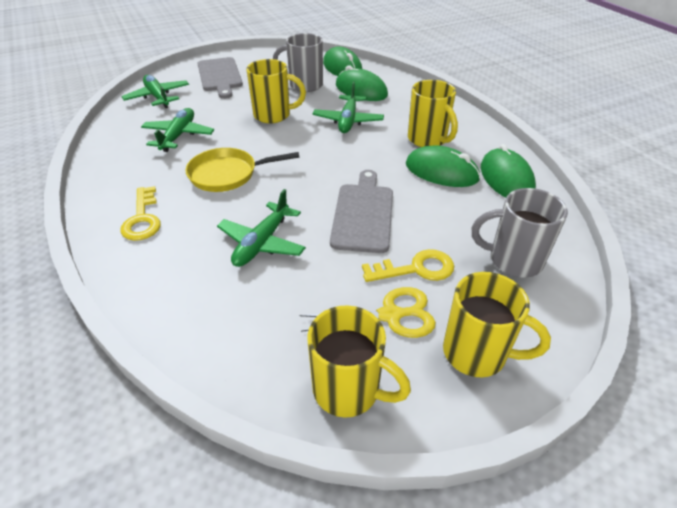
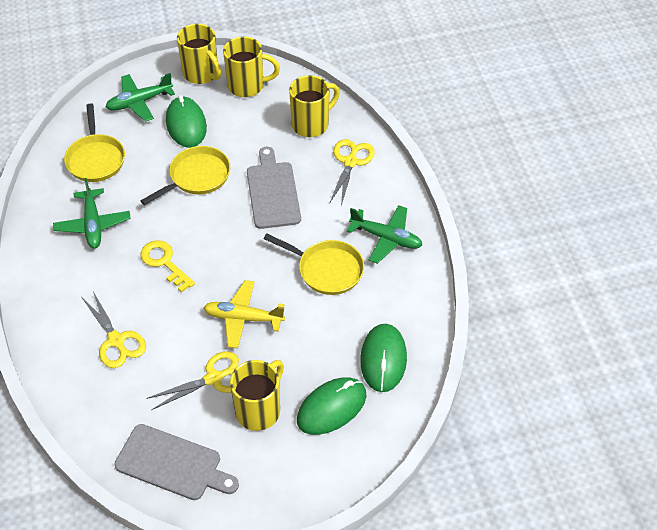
green mouse: [323,47,362,76] [336,66,388,101] [406,146,481,187] [481,144,536,197] = 4 -> [166,95,207,148] [297,377,366,435] [360,324,407,392] = 3
green plane: [121,75,189,108] [141,108,214,152] [217,189,306,267] [313,81,384,133] = 4 -> [53,178,131,248] [106,73,175,122] [347,205,422,264] = 3
grey mug: [273,33,323,92] [472,188,568,278] = 2 -> none = 0
yellow key: [120,186,161,241] [362,249,454,282] = 2 -> [140,240,195,293] = 1
yellow pan: [186,148,300,192] = 1 -> [64,103,125,182] [141,146,230,205] [264,234,364,295] = 3
yellow plane: none = 0 -> [203,280,285,348] = 1
yellow scissors: [299,287,436,338] = 1 -> [82,292,146,368] [146,351,239,410] [330,139,375,206] = 3

